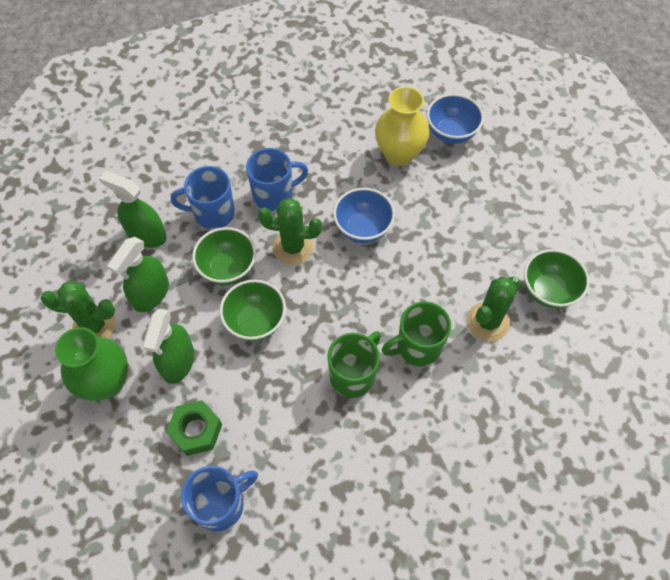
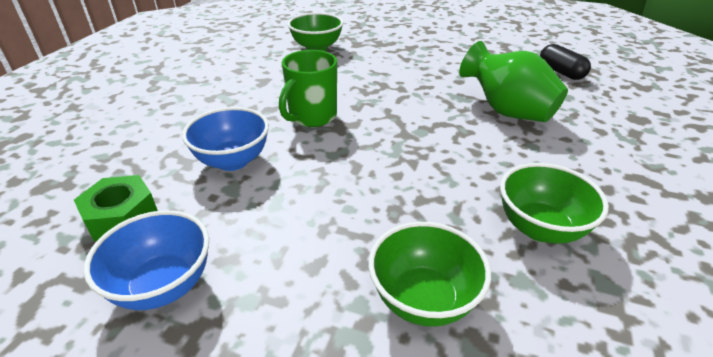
black capsule: none = 0 -> [540,44,591,80] = 1
blue mug: [171,166,235,229] [181,466,258,531] [246,148,308,211] = 3 -> none = 0
green cactus: [40,281,116,338] [258,198,322,265] [467,276,521,341] = 3 -> none = 0
green mug: [327,331,381,398] [382,301,451,366] = 2 -> [279,50,337,127] = 1
green spray bottle: [99,171,167,248] [107,237,169,312] [142,309,194,384] = 3 -> none = 0
yellow vase: [375,87,429,166] = 1 -> none = 0

